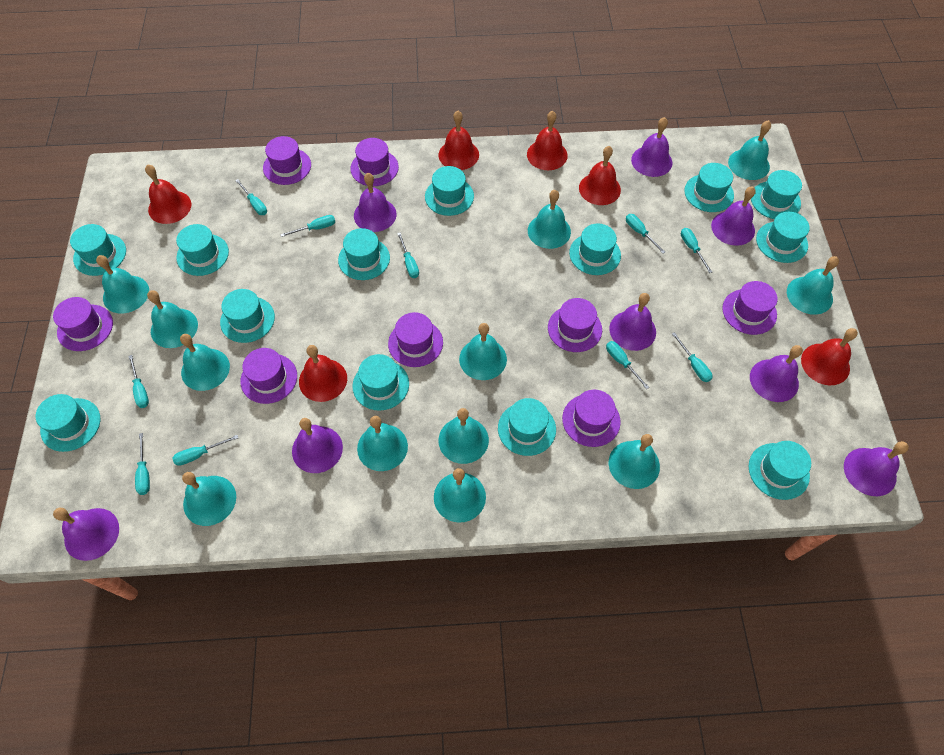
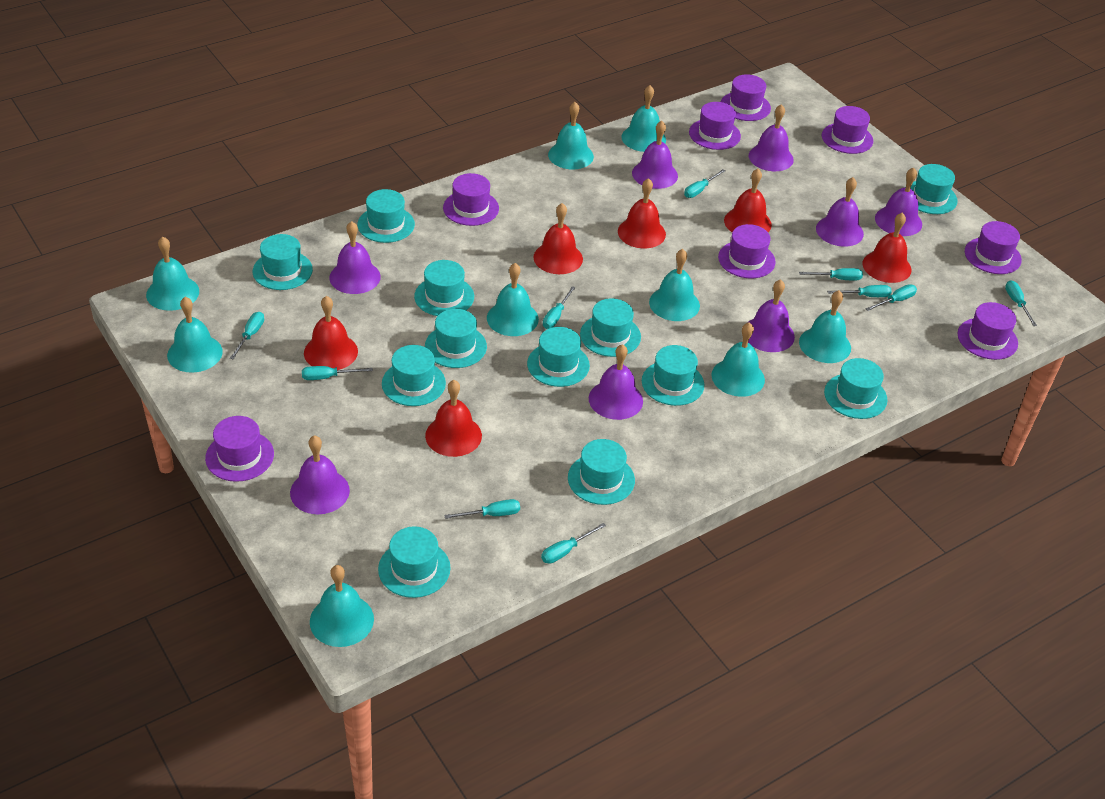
turquoise bell: [96,255,149,313] [147,290,198,348] [180,334,230,391] [182,472,236,526] [357,416,408,471] [434,468,486,523] [438,408,489,464] [459,323,507,380] [528,190,571,249] [609,434,660,489] [728,120,771,180] [787,256,839,315] = 12 -> [146,236,199,311] [167,297,223,373] [310,565,374,647] [487,263,539,336] [548,102,594,169] [621,85,666,152] [649,249,700,321] [711,322,765,397] [799,290,851,363] = 9
turquoise hat: [36,394,100,452] [70,224,126,276] [176,224,229,276] [220,289,275,343] [338,228,390,280] [352,354,409,411] [425,166,474,216] [498,398,556,456] [569,224,621,275] [684,163,734,212] [748,441,811,500] [751,170,802,219] [756,212,810,263] = 13 -> [253,234,313,290] [358,189,415,243] [378,526,451,598] [382,345,446,406] [414,260,474,316] [425,309,487,368] [527,327,590,387] [568,439,635,505] [580,298,641,357] [642,345,704,406] [824,358,887,419] [910,164,957,214] = 12

